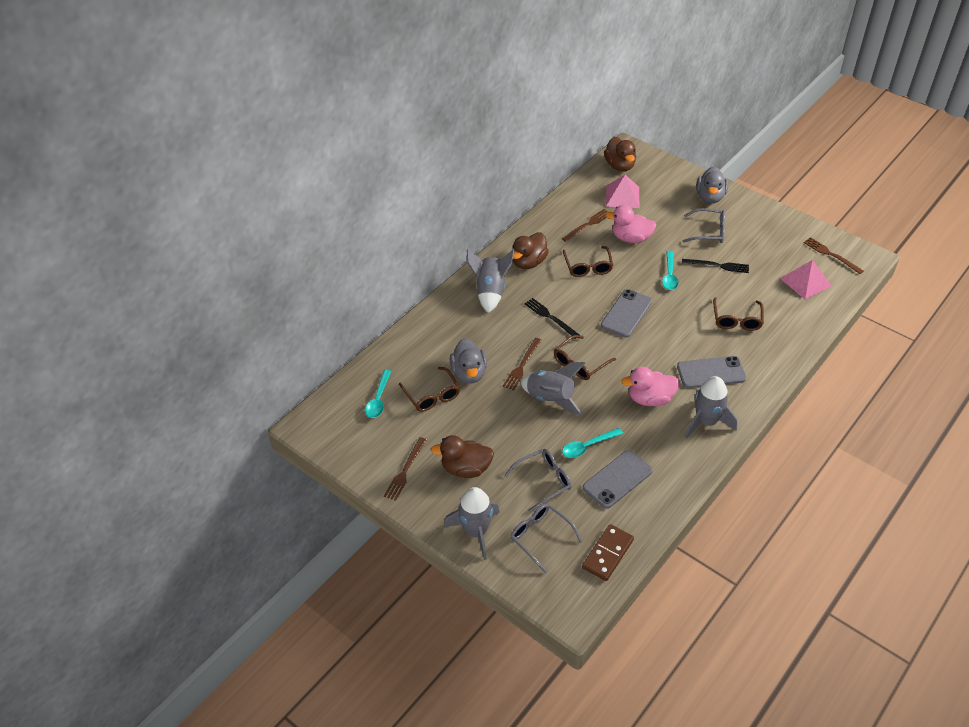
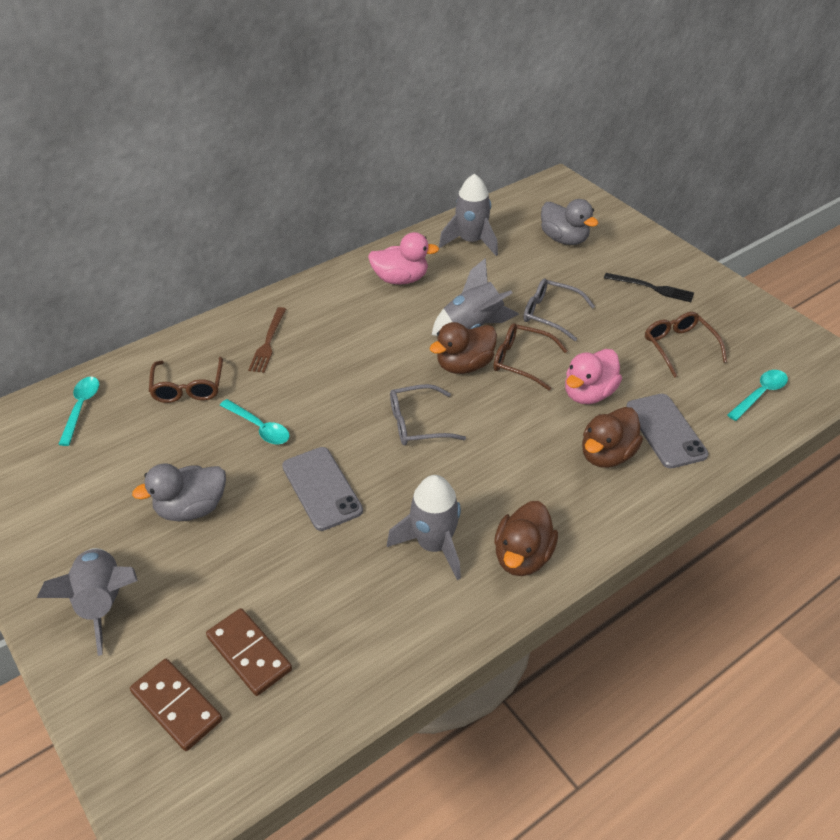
black fork: [524,298,579,339] [682,259,749,273] = 2 -> [604,273,694,302] = 1
brown domino: [582,524,634,581] = 1 -> [130,659,222,751] [206,608,292,696] = 2
brown fork: [384,437,427,501] [503,338,542,391] [562,209,607,242] [804,237,863,274] = 4 -> [248,307,286,373] = 1
brown glasses: [399,367,460,412] [554,335,616,380] [563,246,613,277] [713,298,764,331] = 4 -> [149,357,223,403] [493,323,568,390] [645,312,727,378] = 3
grey glasses: [504,449,571,512] [510,504,583,573] [683,208,725,243] = 3 -> [390,384,466,445] [523,278,595,341] = 2
grey phone: [583,450,653,509] [601,289,652,338] [677,356,746,388] = 3 -> [282,447,363,531] [626,394,709,468] = 2
pink pyramid: [606,175,639,208] [780,260,832,299] = 2 -> none = 0

